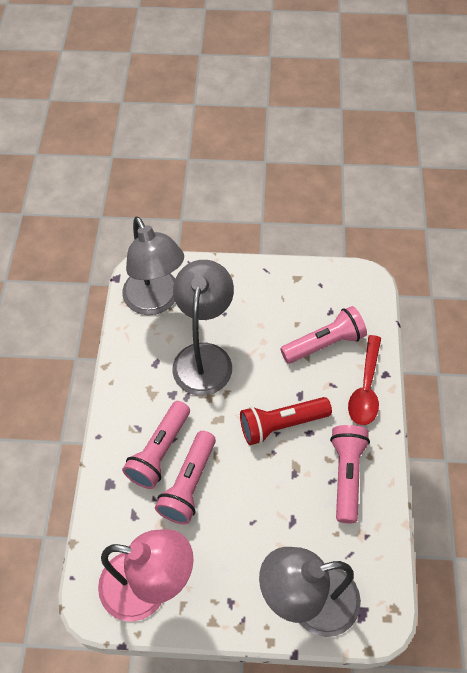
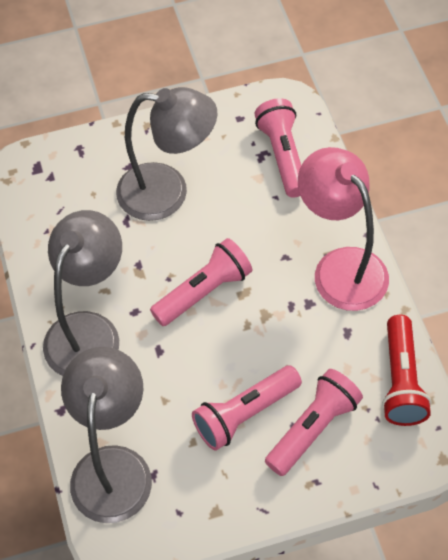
red spoon: [348,335,381,425] = 1 -> none = 0

